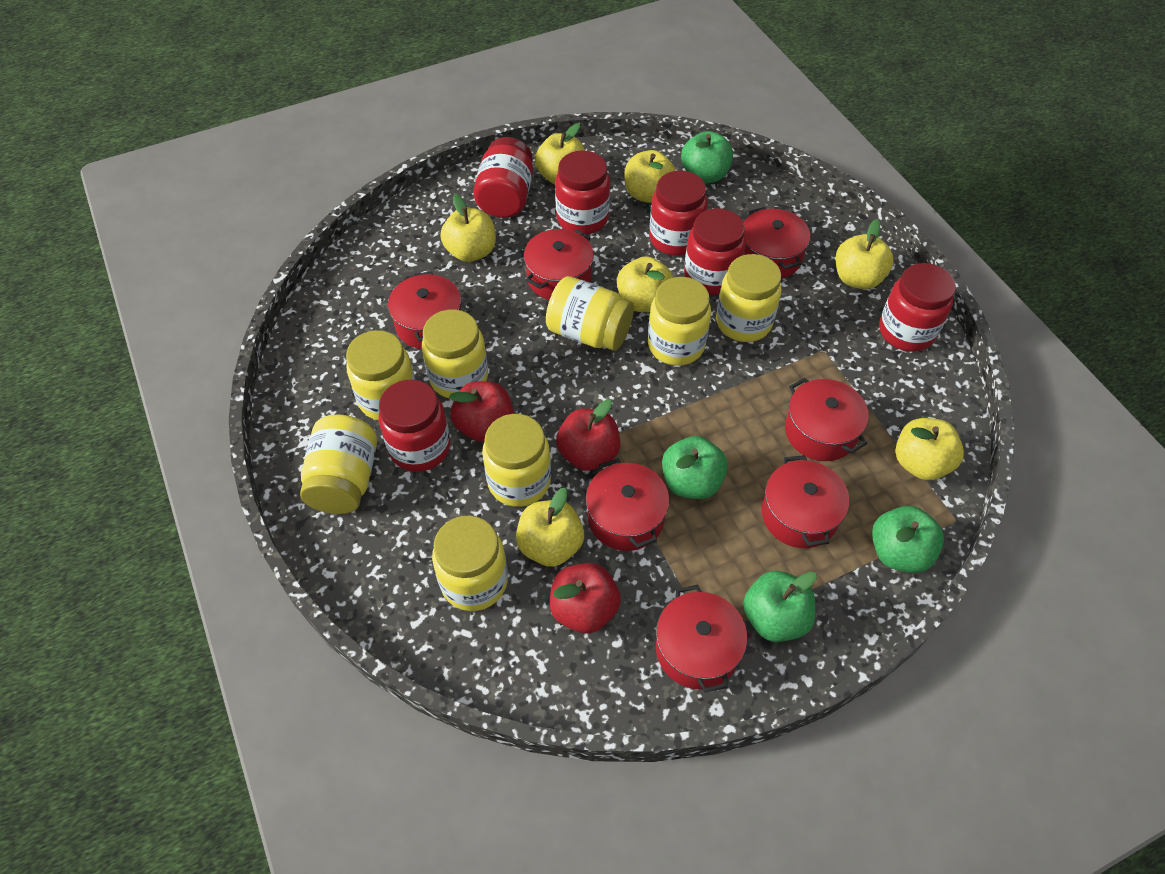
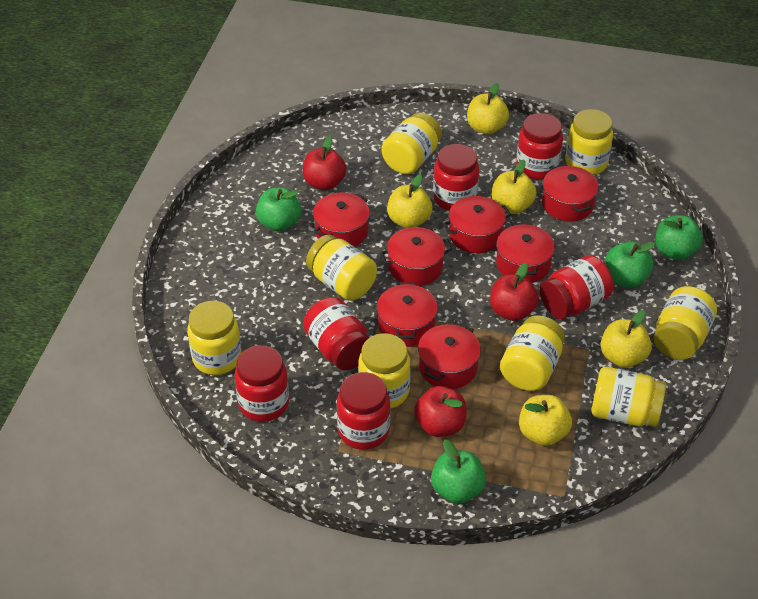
yellow apple: [440,194,496,262] [516,488,584,567] [535,123,585,185] [617,256,673,312] [625,150,676,203] [836,219,894,289] [896,418,964,480] = 7 -> [387,174,432,228] [467,83,509,135] [492,159,537,214] [519,395,572,446] [601,310,652,368] = 5

